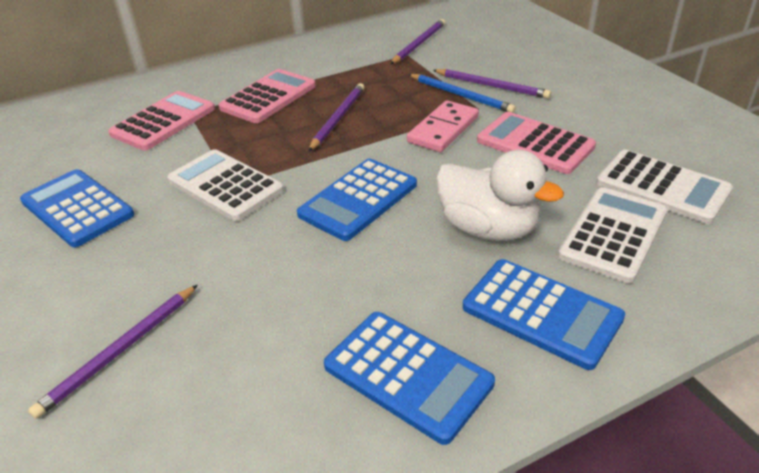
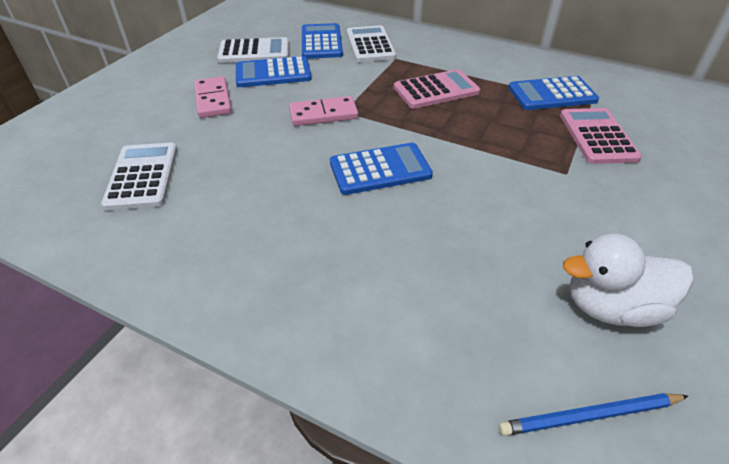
pink calculator: [108,91,215,151] [219,69,316,123] [477,112,596,174] = 3 -> [394,69,480,109] [560,108,642,164] = 2
pink domino: [407,100,479,152] = 1 -> [194,76,232,118] [289,96,358,126] = 2
purple pencil: [28,285,198,419] [308,83,365,152] [390,19,445,64] [433,69,551,99] = 4 -> none = 0

